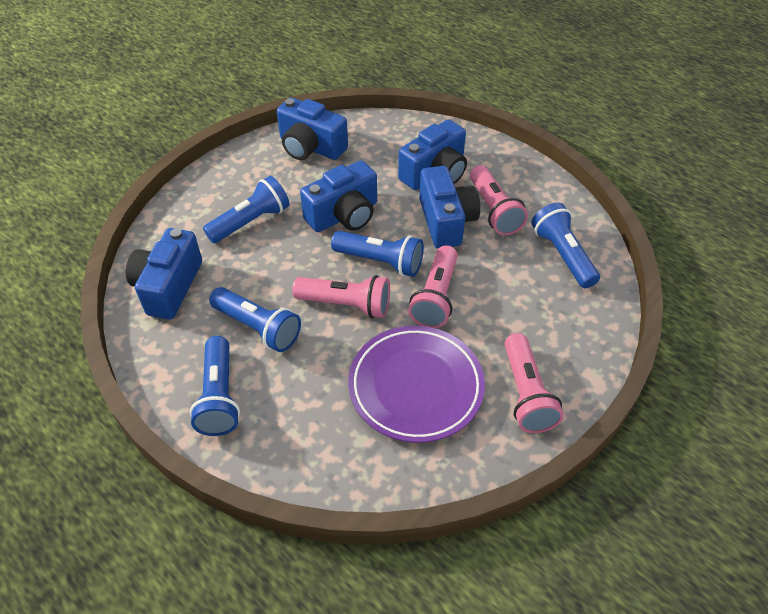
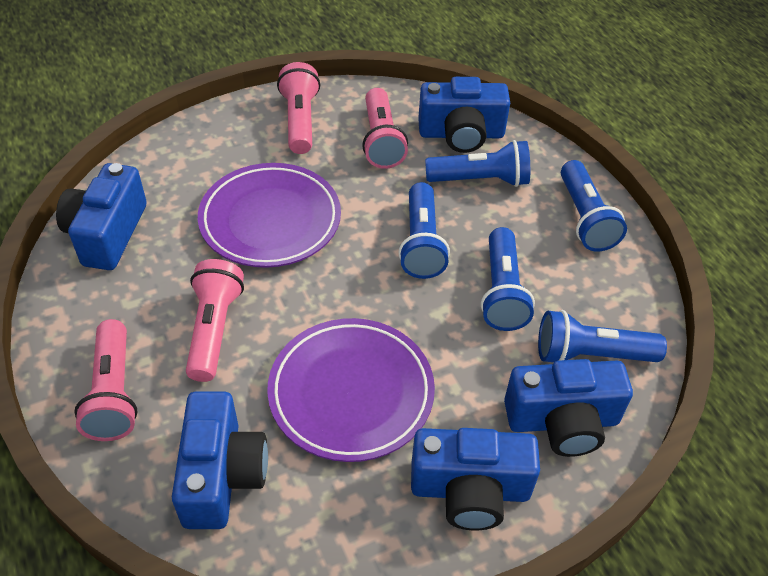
purple plate: [348,326,485,443] = 1 -> [198,163,341,268] [267,318,435,462] = 2

